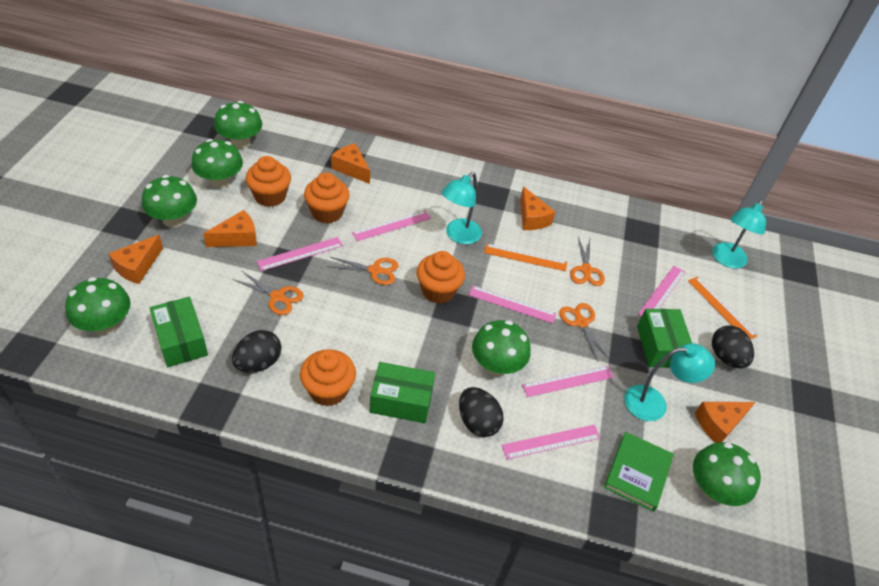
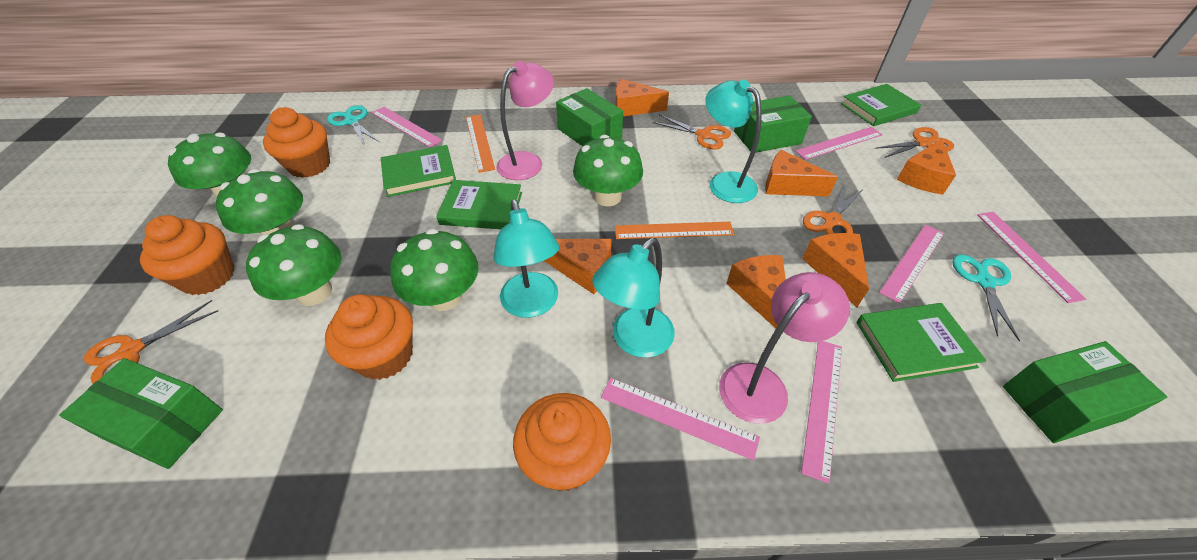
black egg: [232,330,282,373] [459,387,504,437] [712,326,754,368] = 3 -> none = 0
green book: [604,432,674,512] = 1 -> [381,145,456,197] [436,180,522,229] [841,84,921,126] [856,303,986,382] = 4
green box: [150,297,208,367] [370,362,435,423] [637,309,692,368] = 3 -> [59,358,223,469] [556,88,623,146] [734,96,812,153] [1003,341,1167,443] = 4
green mushroom: [65,277,131,335] [142,175,197,228] [192,139,243,189] [214,101,262,149] [472,320,531,376] [693,442,761,506] = 6 -> [168,132,251,198] [216,169,303,235] [246,224,342,306] [390,229,479,311] [573,135,643,206] = 5
orange cheese: [108,235,163,284] [203,210,257,247] [331,143,370,184] [520,186,556,230] [695,402,755,443] = 5 -> [544,239,612,294] [615,79,669,116] [726,255,786,328] [765,150,838,196] [802,233,869,307] [897,139,956,194] = 6
pink lamp: none = 0 -> [497,61,554,180] [719,272,850,424] = 2
turquoise scissors: none = 0 -> [327,105,379,146] [952,254,1020,341] = 2

